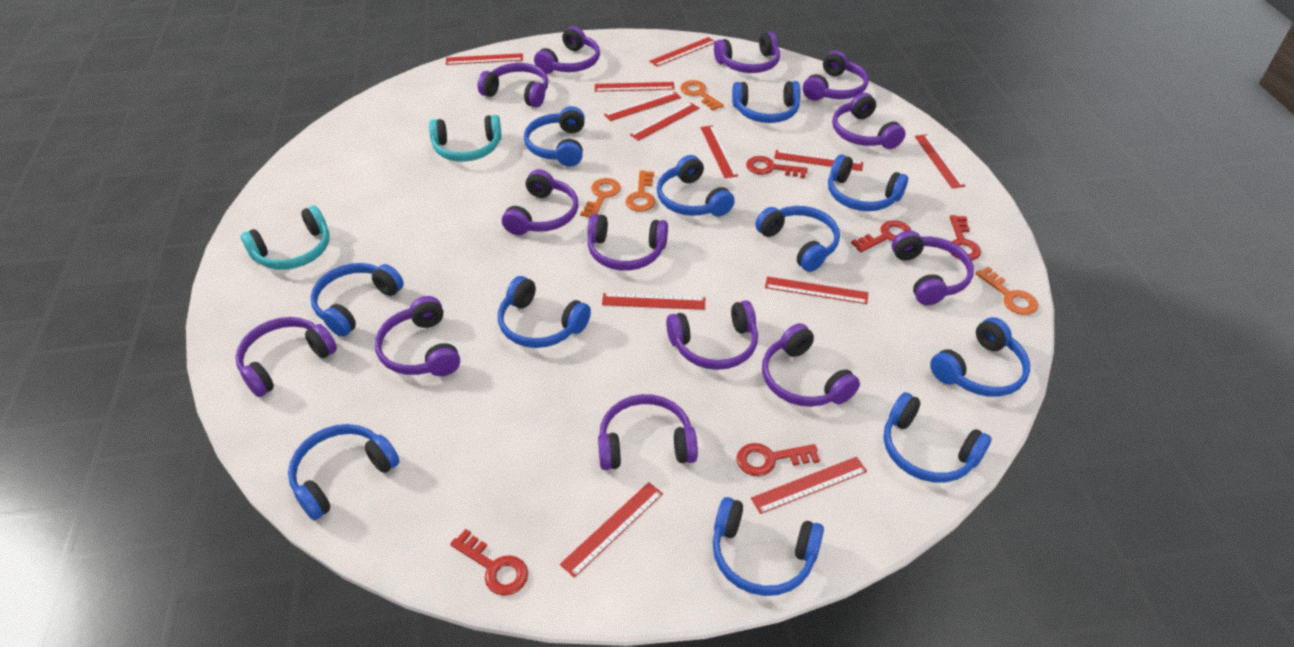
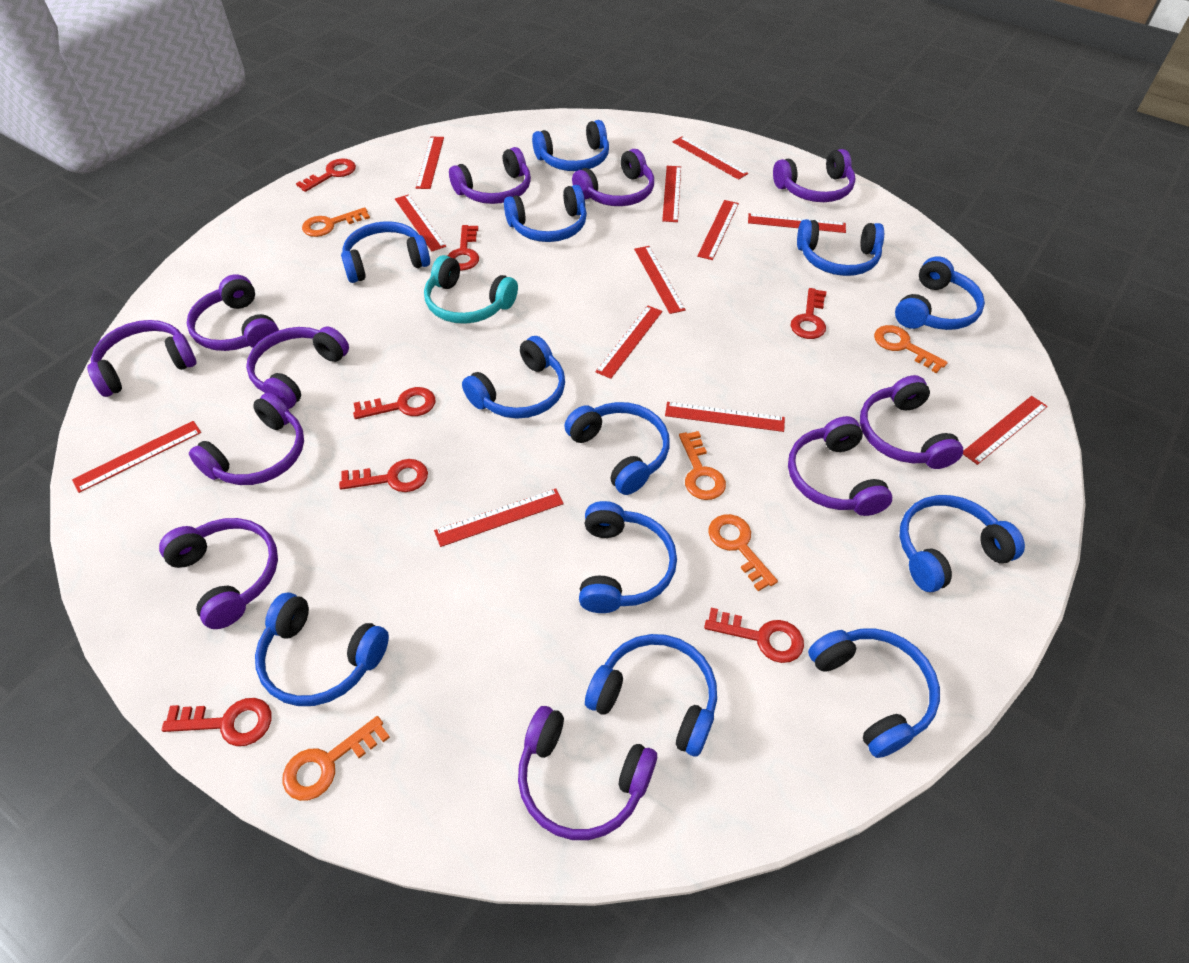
blue headphones: [288,424,400,520] [310,263,404,337] [498,276,591,348] [524,106,585,166] [657,155,735,216] [713,497,824,596] [732,81,801,123] [755,206,840,272] [828,154,908,211] [883,392,991,482] [930,317,1030,397] = 11 -> [255,592,389,706] [341,221,430,283] [462,336,565,419] [504,185,587,242] [532,120,609,171] [564,402,670,495] [579,501,677,613] [585,634,717,757] [797,219,884,276] [808,628,940,758] [895,256,985,330] [899,495,1025,592] = 12
orange key: [580,178,621,218] [626,170,655,212] [680,80,724,111] [976,267,1038,315] = 4 -> [283,716,390,801] [302,207,370,237] [679,431,726,500] [708,514,778,591] [874,325,948,373] = 5
purple headphones: [235,317,337,397] [375,296,460,376] [478,63,548,108] [502,169,578,235] [534,26,600,74] [588,214,668,270] [598,394,698,470] [666,300,758,370] [714,32,780,73] [762,323,860,407] [803,51,868,101] [832,92,906,149] [892,231,974,305] = 13 -> [87,320,197,397] [159,518,278,629] [187,274,279,351] [189,393,304,485] [246,327,349,409] [449,147,531,204] [518,706,657,840] [572,149,654,206] [773,149,855,202] [788,416,892,516] [860,375,963,469] = 11
red key: [450,529,528,596] [736,443,820,476] [746,156,808,178] [851,220,911,252] [950,215,981,261] = 5 -> [162,698,272,746] [296,158,356,192] [339,459,428,492] [353,387,435,419] [448,225,479,270] [704,608,804,663] [790,288,826,339] = 7
turquoise headphones: [241,205,329,270] [429,115,502,161] = 2 -> [424,255,518,324] = 1

